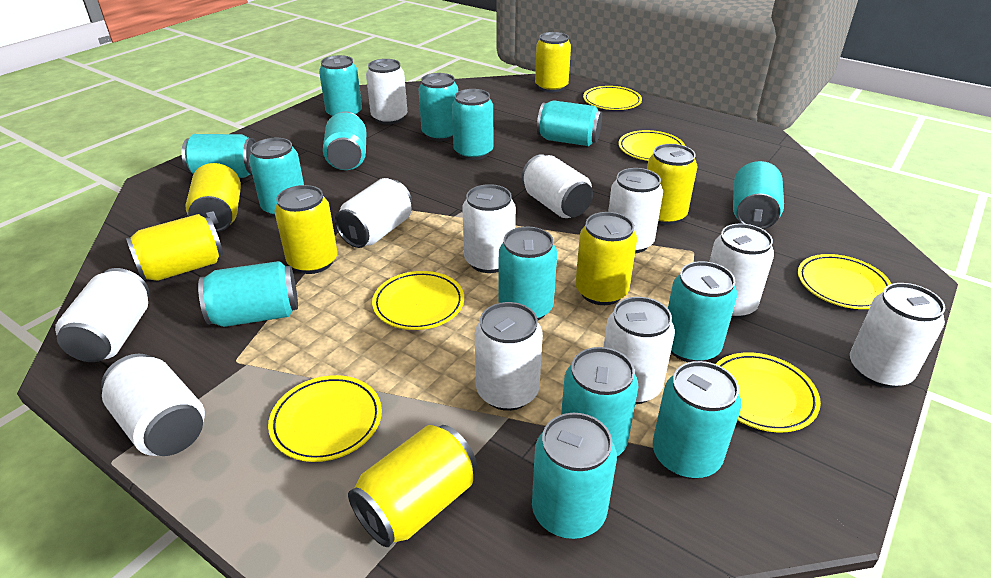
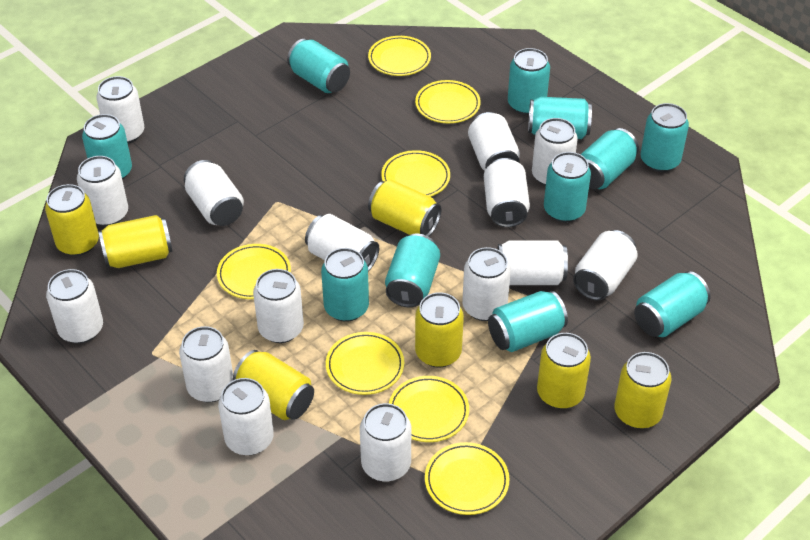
turquoise can: [181,134,256,178] [198,261,298,327] [249,138,304,218] [319,55,362,117] [323,111,367,170] [419,73,458,141] [452,89,493,160] [498,227,557,320] [532,413,617,539] [537,100,602,146] [561,347,638,456] [653,361,742,479] [668,261,737,362] [733,161,784,229] = 14 -> [82,114,132,180] [287,39,350,93] [321,248,369,322] [385,234,440,307] [488,291,568,352] [508,48,550,115] [528,97,592,139] [544,152,591,222] [580,128,639,189] [634,271,711,337] [641,103,689,172] = 11
white can: [55,268,150,362] [101,354,205,456] [335,178,412,248] [366,59,407,124] [462,184,516,273] [475,302,543,411] [521,154,593,218] [604,297,675,404] [608,168,663,253] [709,224,774,319] [850,283,945,388] = 11 -> [46,269,103,344] [77,156,128,226] [96,76,144,144] [179,326,233,402] [184,160,244,226] [218,378,274,456] [253,269,304,343] [305,214,379,272] [360,403,411,482] [462,247,511,321] [468,112,520,171] [484,158,530,227] [497,240,568,285] [532,118,578,186] [573,230,638,300] = 15
yellow plate: [268,375,382,462] [372,271,464,330] [583,86,642,110] [618,130,685,161] [716,352,821,432] [798,254,891,309] = 6 -> [217,244,291,299] [326,332,404,395] [368,36,431,76] [381,150,450,197] [389,376,469,442] [415,80,481,123] [425,442,510,515] = 7

